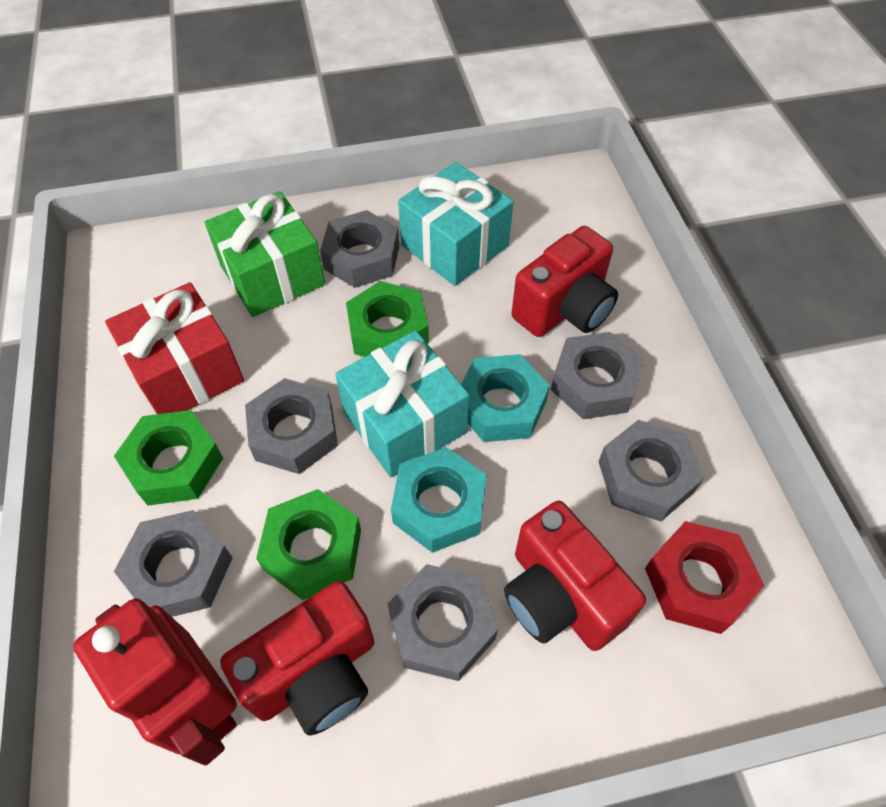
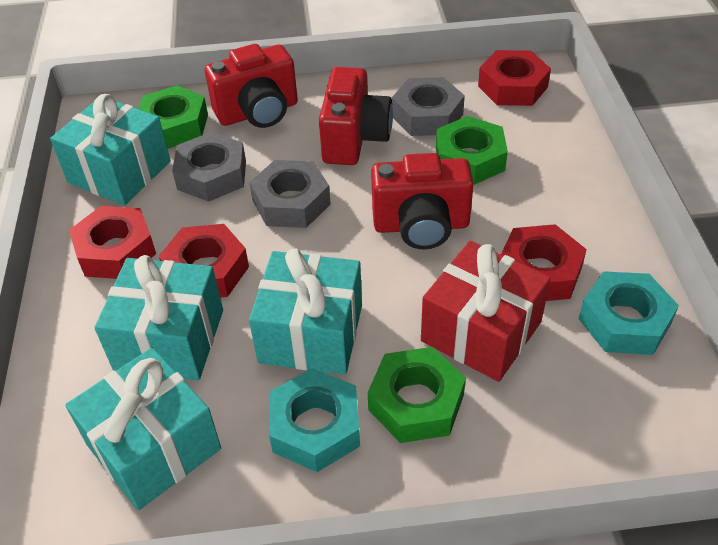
green gift: [205,191,325,317] = 1 -> none = 0
grey nut: [114,510,233,617] [245,378,338,474] [320,210,399,288] [388,564,498,681] [551,332,644,419] [598,420,704,522] = 6 -> [172,132,246,202] [249,160,330,228] [392,77,465,136] = 3
red nut: [645,521,764,634] = 1 -> [69,206,156,279] [159,224,249,298] [478,50,551,106] [501,224,587,301] = 4
red robot: [73,598,237,766] = 1 -> none = 0
turquoise gift: [335,330,469,477] [398,162,513,286] = 2 -> [50,94,171,206] [65,348,221,510] [94,255,223,380] [249,248,362,375] = 4

